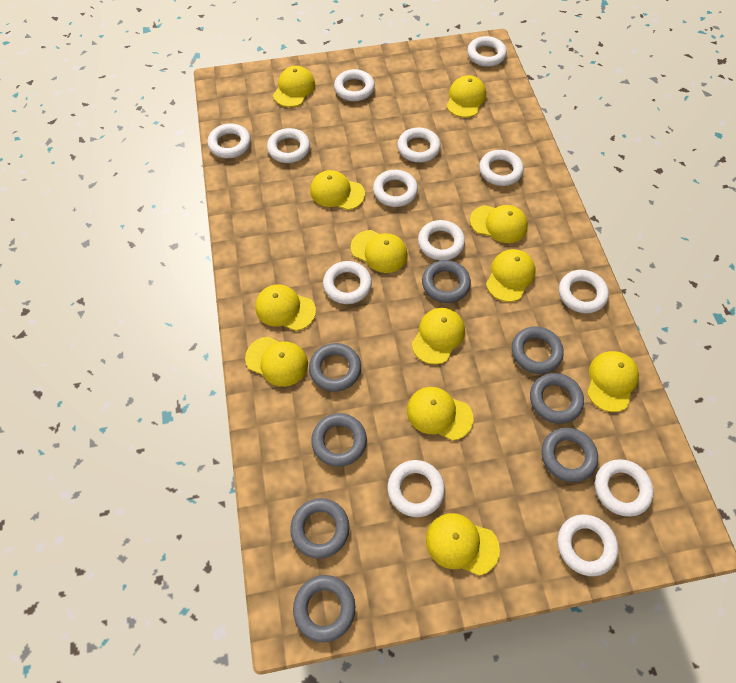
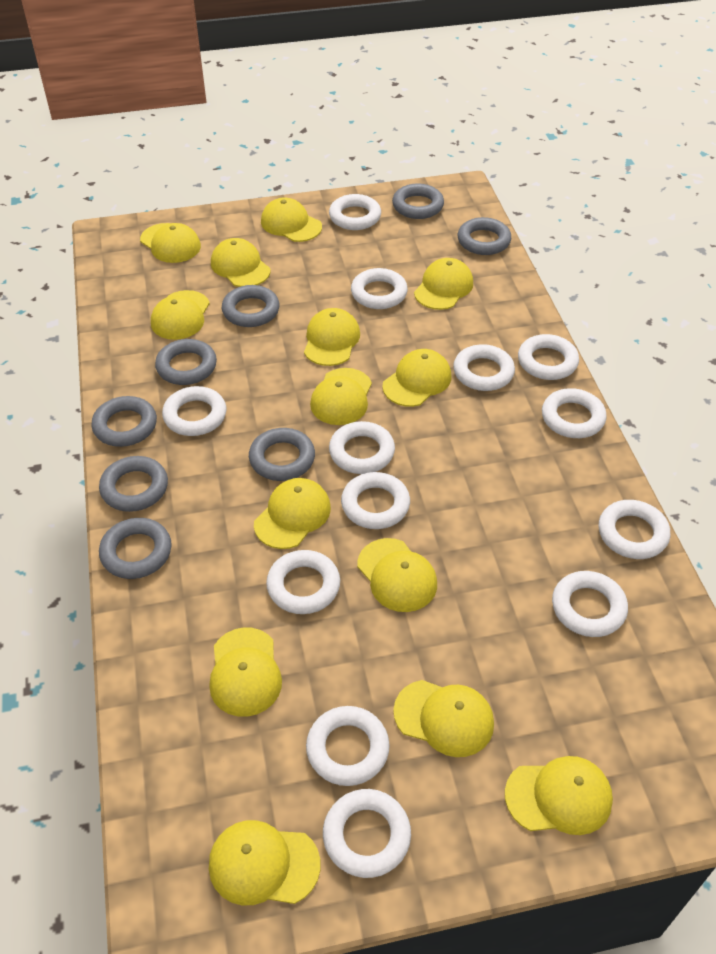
yellow cap: [245,337,308,387] [255,284,316,331] [273,66,315,107] [310,170,365,210] [351,230,408,273] [407,387,474,441] [412,308,465,365] [426,513,500,576] [446,75,486,118] [470,205,528,243] [486,249,536,302] [587,351,639,412] = 12 -> [140,223,201,263] [151,290,210,340] [209,628,282,717] [209,820,320,905] [211,238,271,287] [254,478,331,549] [261,197,322,242] [304,308,360,366] [310,368,372,425] [357,538,437,612] [382,349,451,407] [393,680,494,757] [414,258,473,310] [505,756,613,835] = 14

